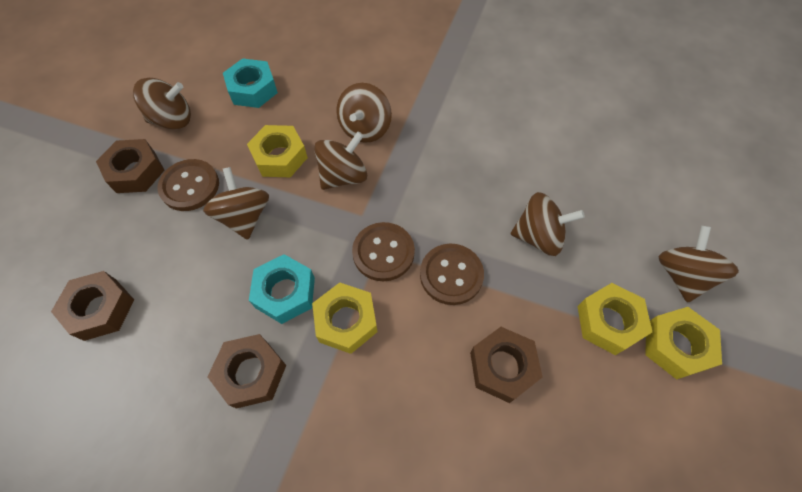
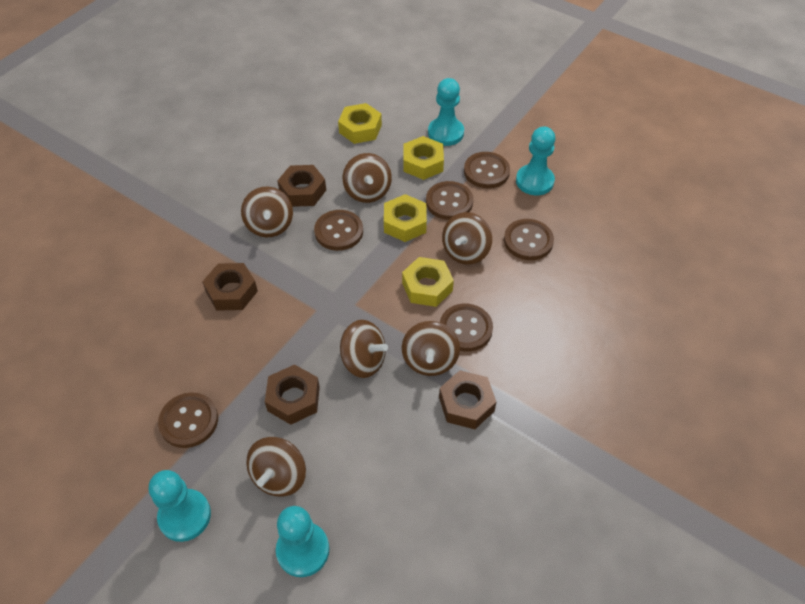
brown button: [158,159,219,211] [352,222,415,281] [420,244,484,305] = 3 -> [158,392,218,448] [314,210,363,251] [426,181,473,220] [440,304,493,352] [464,152,510,188] [504,219,554,260] = 6
turquoise nut: [223,58,278,108] [249,254,315,324] = 2 -> none = 0
turquoise pawn: none = 0 -> [149,470,211,542] [276,506,329,577] [428,78,464,146] [516,127,555,195] = 4

